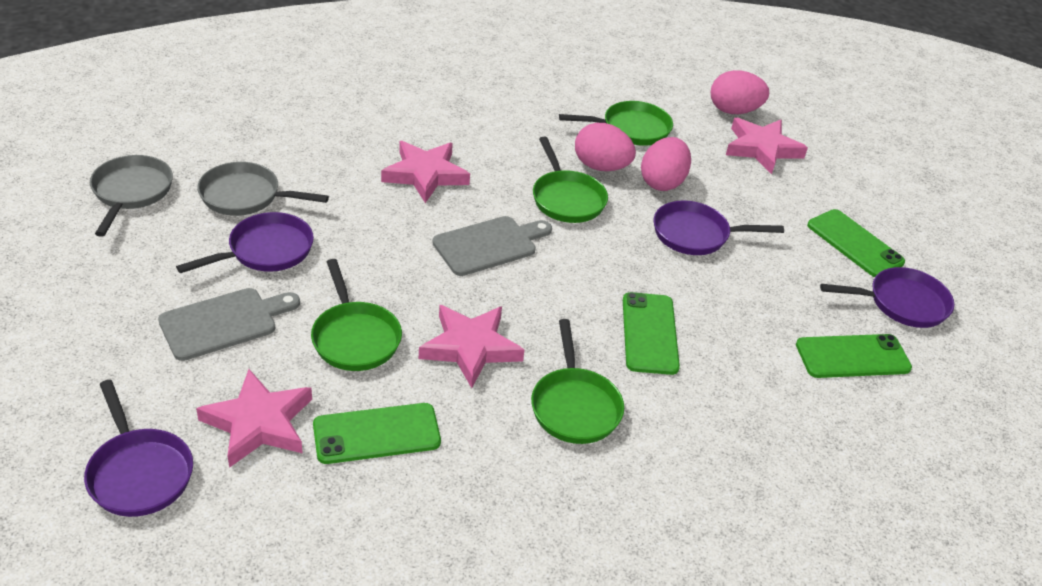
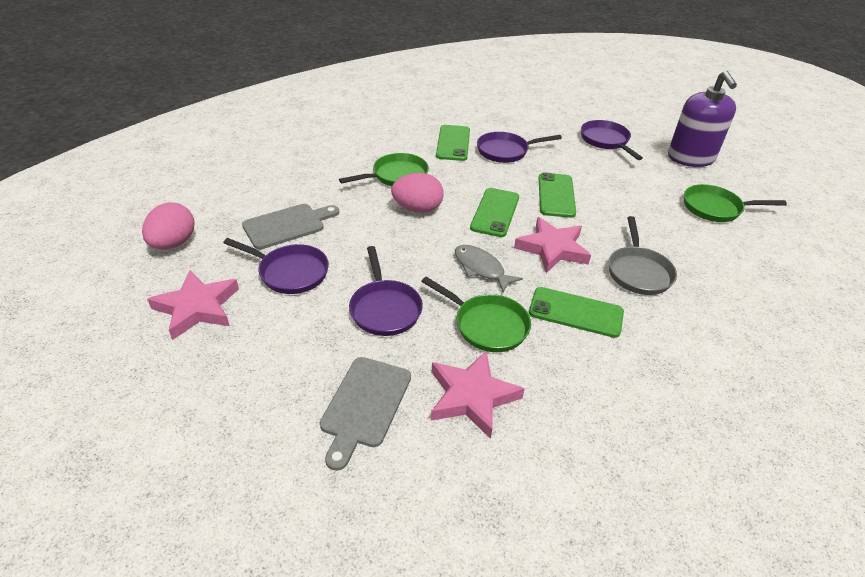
green pan: [311,259,402,371] [531,319,624,444] [533,136,608,223] [559,101,673,146] = 4 -> [339,153,429,186] [421,277,531,352] [684,184,787,222] = 3
grey fish: none = 0 -> [455,245,523,292] = 1
grey pan: [90,155,173,237] [197,162,329,216] = 2 -> [608,216,677,295] = 1
pink egg: [575,123,636,171] [641,137,691,191] [711,70,769,114] = 3 -> [142,203,195,249] [391,173,444,213] = 2
pink star: [196,369,312,468] [381,141,470,203] [419,305,524,388] [726,118,808,174] = 4 -> [147,271,239,340] [431,350,525,439] [514,217,591,273] = 3
purple soap dispenser: none = 0 -> [668,71,737,167] = 1

